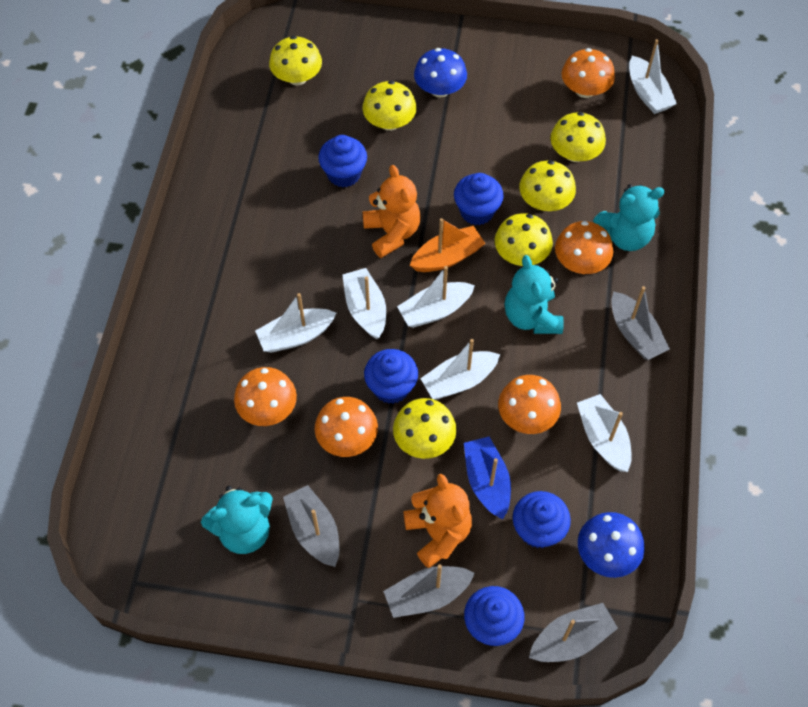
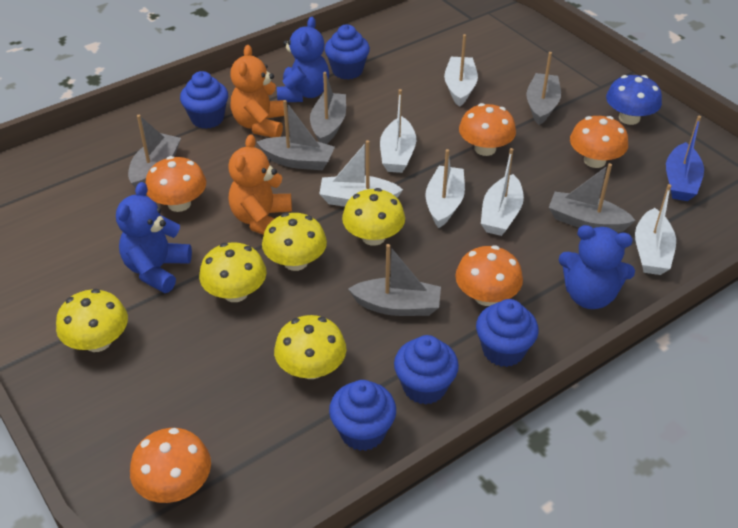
blue mushroom: [414,48,467,98] [578,512,645,578] = 2 -> [606,75,662,125] = 1
blue teddy bear: none = 0 -> [116,182,192,293] [277,17,329,102] [559,225,635,309] = 3
grey boat: [283,485,339,567] [383,564,475,618] [529,603,618,662] [611,286,670,360] = 4 -> [128,115,181,188] [257,100,335,170] [310,72,346,144] [348,244,441,316] [527,52,561,125] [549,163,636,233] = 6
orange boat: [410,218,485,272] = 1 -> none = 0
turquoise teddy bear: [201,486,273,554] [505,255,564,334] [593,184,665,251] = 3 -> none = 0
yellow mushroom: [269,36,322,85] [362,81,417,131] [393,398,456,459] [495,213,553,266] [519,160,576,211] [551,112,606,162] = 6 -> [56,289,128,352] [199,242,267,302] [262,213,327,271] [274,315,346,379] [342,188,405,246] = 5

